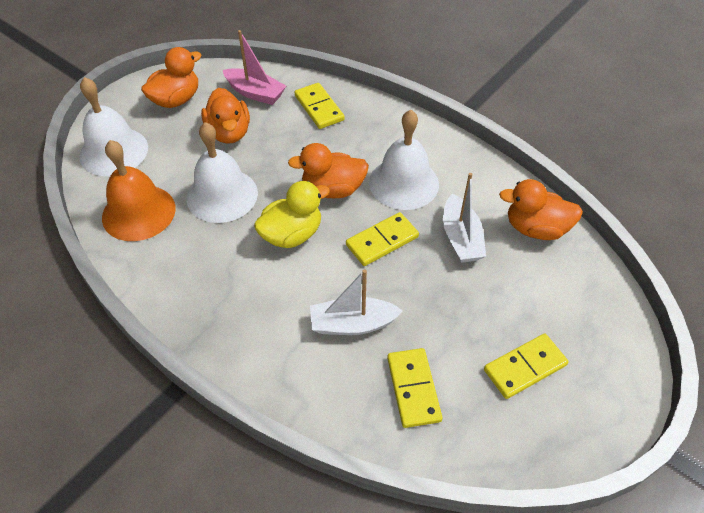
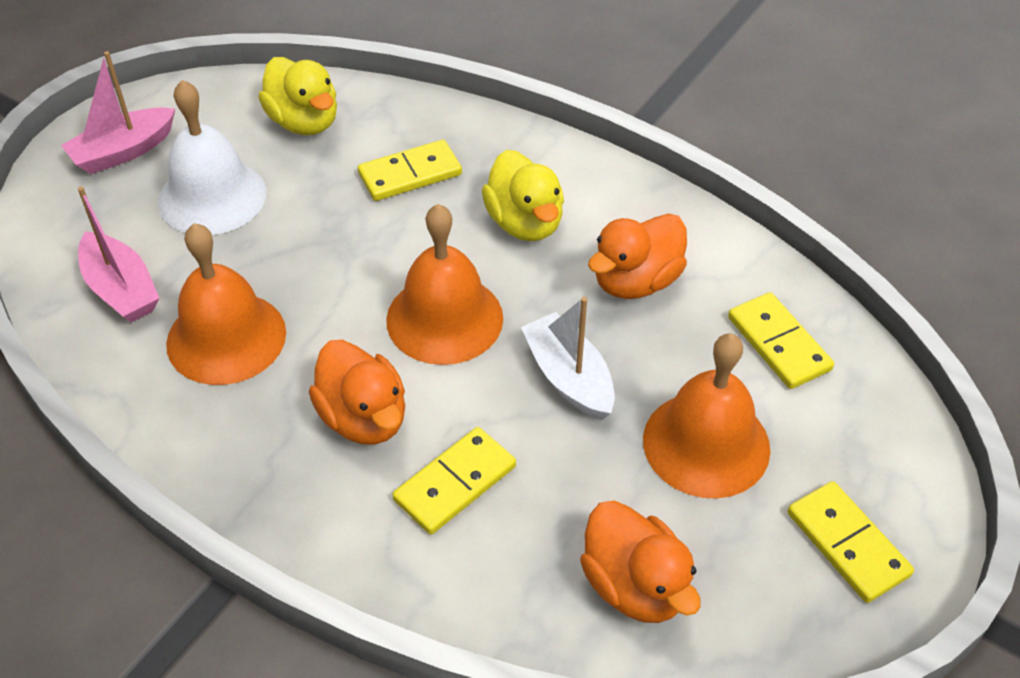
orange bell: [102,140,176,241] = 1 -> [166,223,286,385] [386,204,503,365] [643,333,770,499] = 3
orange duck: [141,47,202,108] [201,88,250,144] [288,143,369,198] [499,179,583,240] = 4 -> [309,340,405,445] [580,501,701,623] [588,213,687,299] = 3
pink boat: [223,30,286,105] = 1 -> [61,51,175,174] [78,187,160,322] = 2
white bell: [79,77,148,176] [187,122,258,223] [369,110,439,210] = 3 -> [158,80,267,235] = 1
white boat: [310,270,403,335] [443,173,486,263] = 2 -> [521,297,615,420] = 1
yellow duck: [254,181,330,248] = 1 -> [258,57,337,135] [482,150,564,241] = 2

